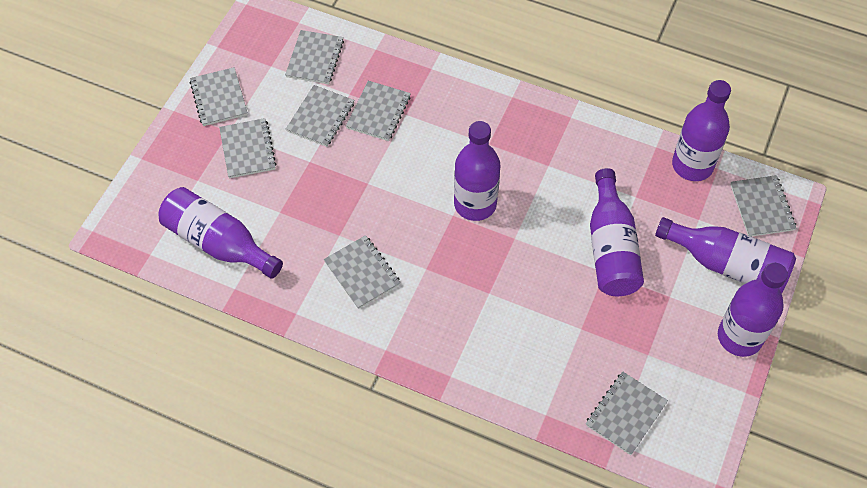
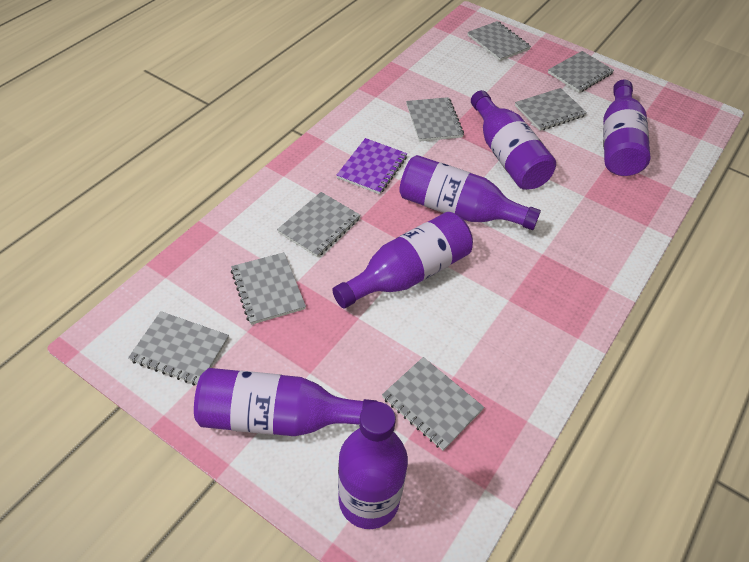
purple notebook: none = 0 -> [337,138,407,194] = 1

